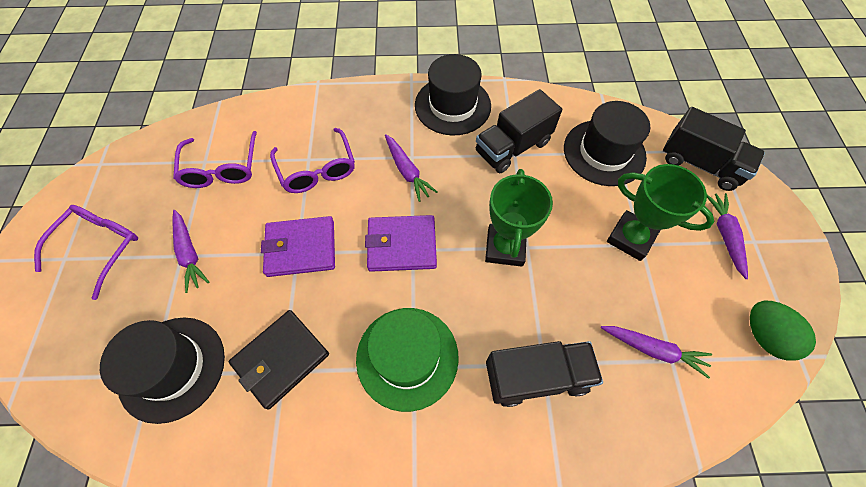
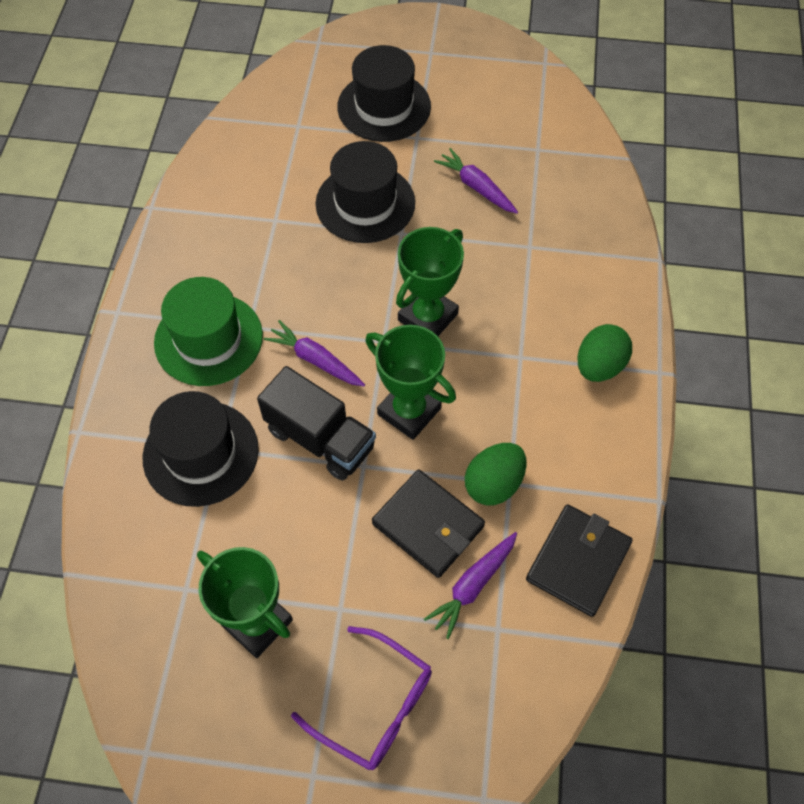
black truck: [476,89,562,173] [486,341,603,407] [663,107,765,191] = 3 -> [257,366,376,480] = 1
black wallet: [229,310,329,410] = 1 -> [372,469,485,578] [526,504,632,617] = 2
green egg: [750,301,816,361] = 1 -> [465,443,527,505] [578,324,632,382] = 2
green trophy: [485,169,553,267] [607,164,714,261] = 2 -> [197,547,293,658] [365,325,456,440] [396,227,464,336] = 3
purple carrot: [172,210,210,293] [385,134,437,202] [601,326,712,379] [707,193,748,279] = 4 -> [263,320,365,386] [424,532,517,639] [434,148,518,214] = 3
purple glasses: [34,205,138,300] [173,131,257,188] [270,128,355,193] = 3 -> [291,626,432,770] = 1
purple wallet: [261,216,335,277] [365,215,437,272] = 2 -> none = 0

